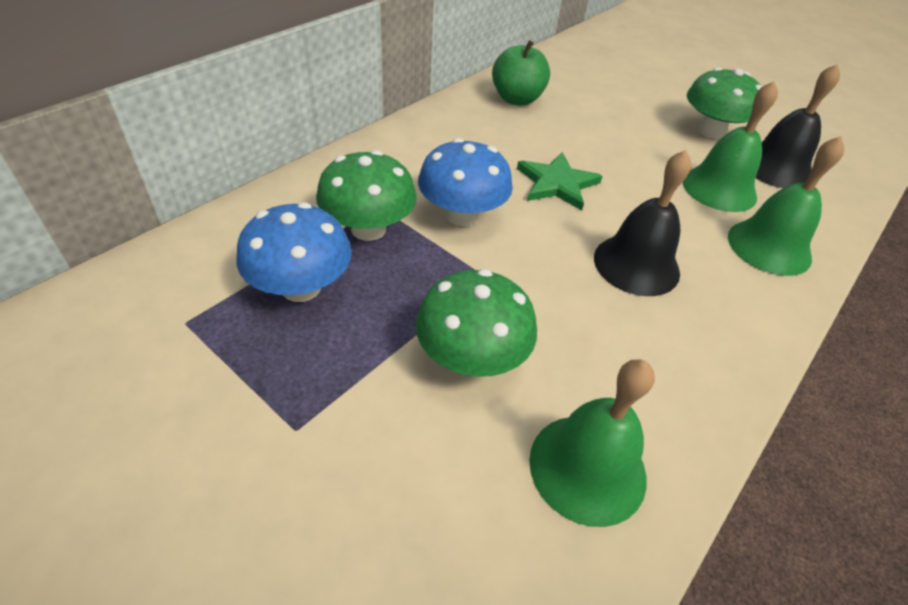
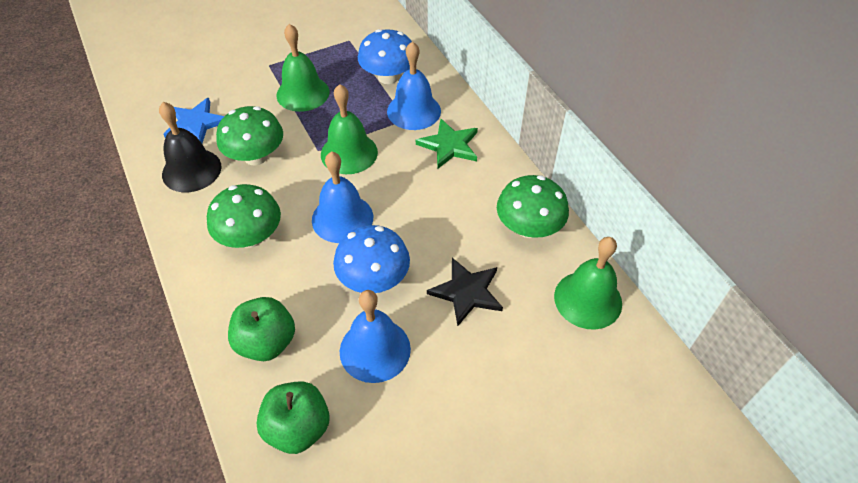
black bell: [594,150,692,296] [756,64,840,188] = 2 -> [159,102,221,192] = 1
black star: none = 0 -> [427,258,503,326] = 1
blue bell: none = 0 -> [312,151,373,243] [340,290,411,383] [387,41,441,130] = 3
blue star: none = 0 -> [164,98,224,143] = 1
green apple: [492,40,550,106] = 1 -> [228,297,295,361] [256,381,330,454] = 2

